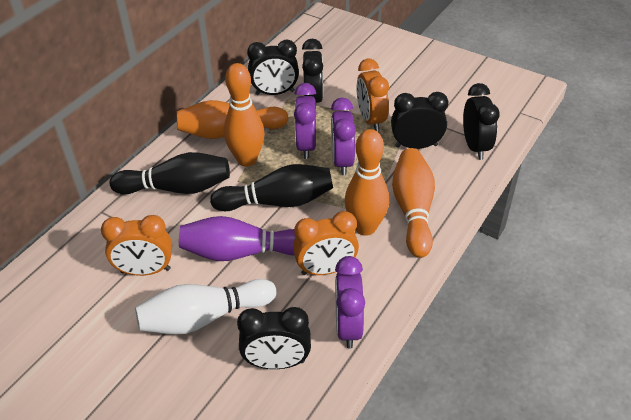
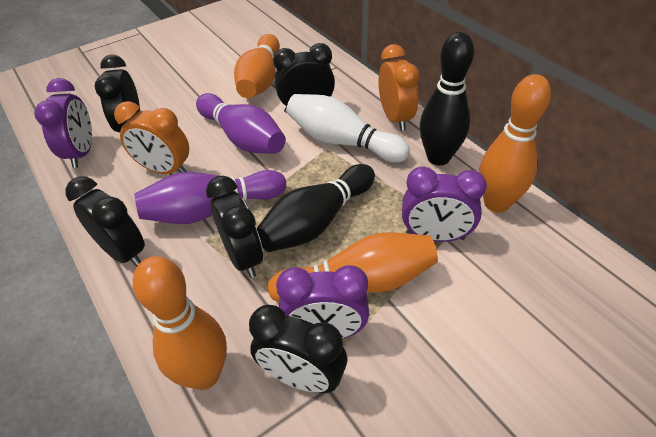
orange clock: [101,215,172,276] [293,211,359,275] [356,59,389,132] = 3 -> [114,101,189,174] [378,44,420,131] = 2
purple bowling pin: [179,216,295,261] = 1 -> [134,170,286,224] [196,93,286,154] = 2

